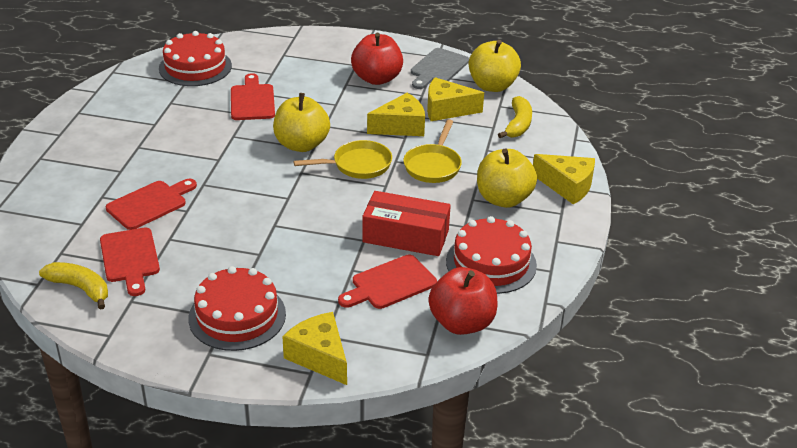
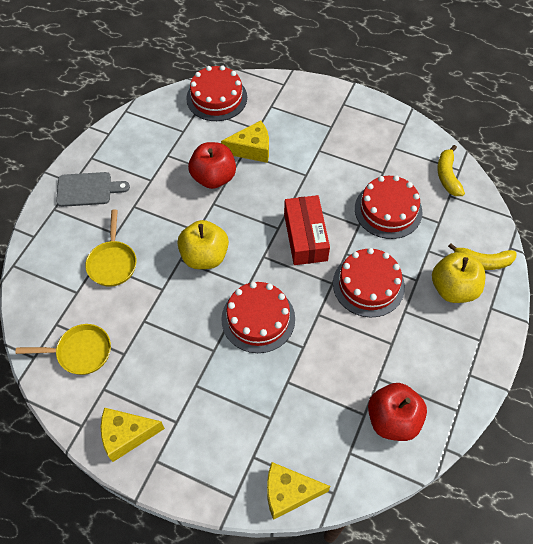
red cake: [159,31,232,86] [189,266,286,351] [446,216,537,294] = 3 -> [186,65,247,121] [221,282,295,353] [333,248,405,318] [355,175,422,239] = 4
red cutting board: [100,227,160,296] [106,179,197,230] [231,73,275,120] [338,254,437,309] = 4 -> none = 0
yellow apple: [273,93,330,152] [469,40,521,92] [477,148,537,208] = 3 -> [177,220,229,269] [432,252,485,303] = 2
yellow cheese: [282,312,347,385] [367,93,425,136] [427,77,484,121] [533,154,595,204] = 4 -> [101,408,165,462] [221,120,269,163] [267,462,330,520] = 3

